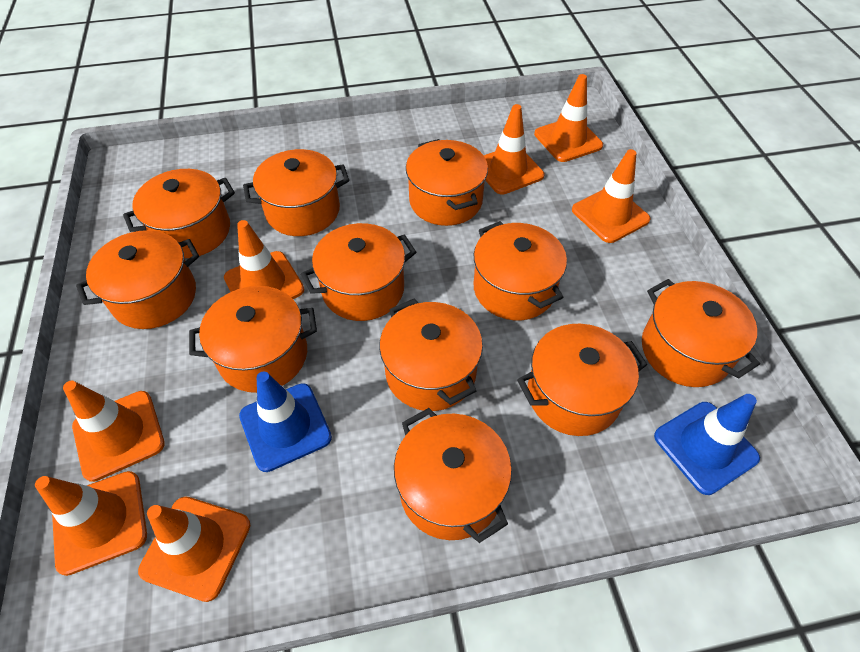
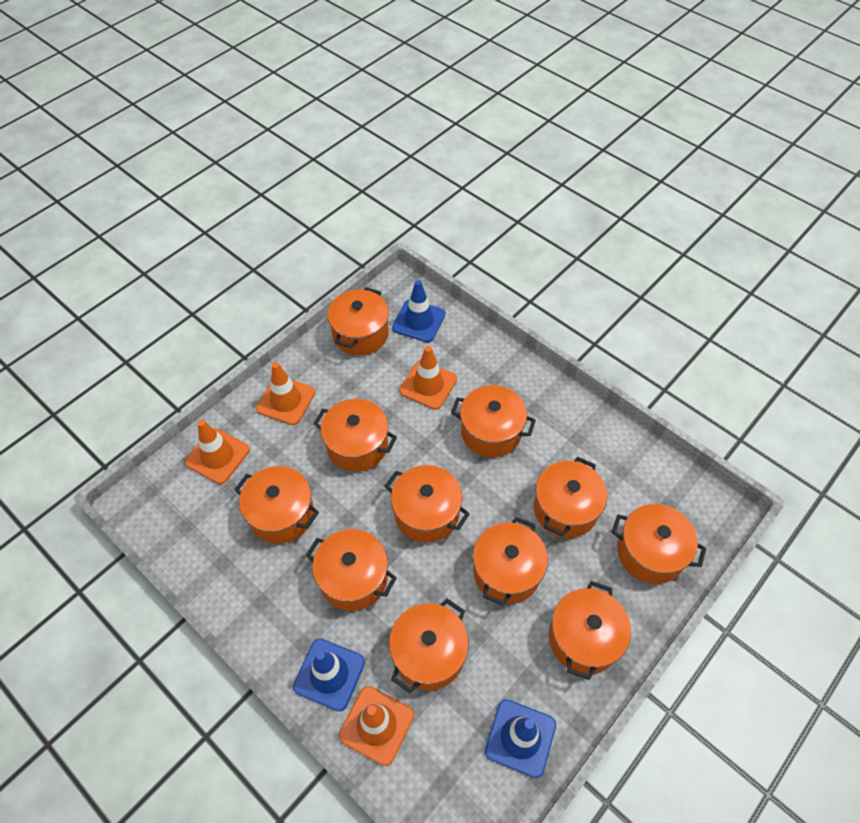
blue traffic cone: [239,372,332,472] [654,394,760,495] = 2 -> [293,639,365,712] [392,280,446,342] [485,699,556,778] = 3
orange traffic cone: [35,471,147,576] [63,381,165,482] [138,497,250,602] [224,220,304,299] [484,104,544,195] [534,74,603,162] [572,149,651,243] = 7 -> [185,420,250,484] [256,362,315,425] [339,686,414,766] [399,346,457,410] = 4

